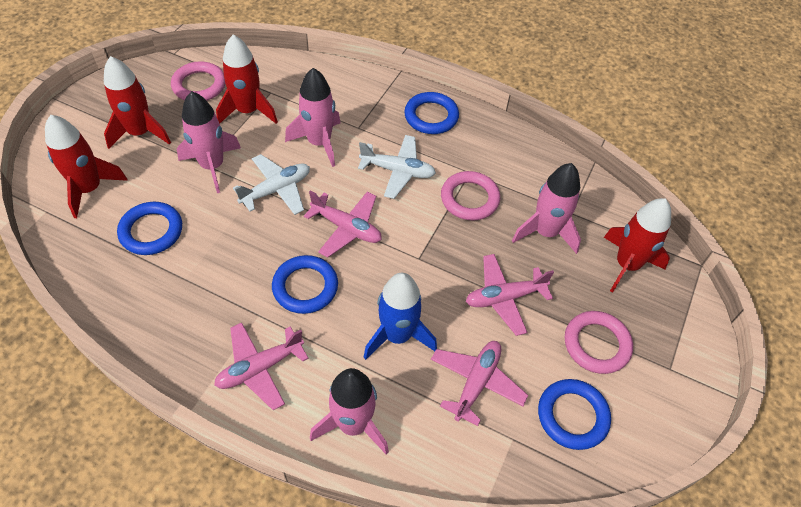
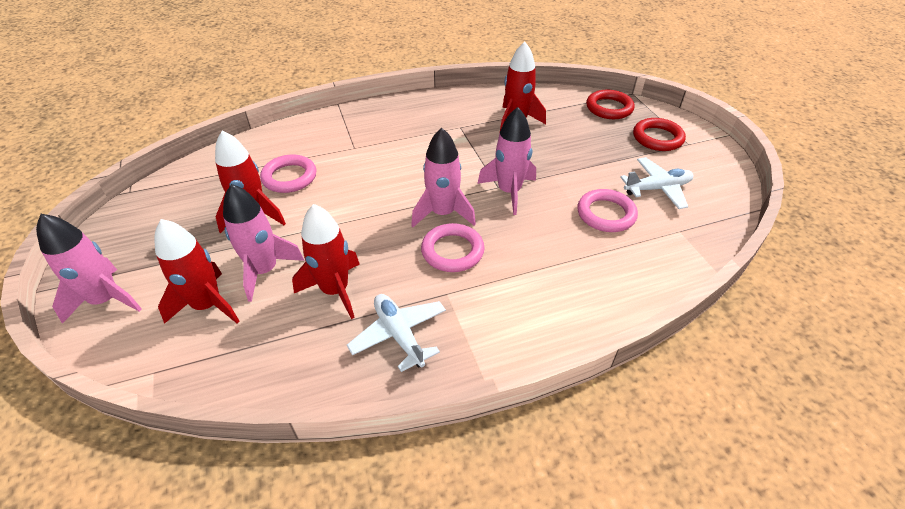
blue ring: [117,202,182,255] [272,255,338,314] [404,92,459,134] [538,379,611,450] = 4 -> none = 0
blue rocket: [364,273,437,360] = 1 -> none = 0
pink plane: [214,322,309,410] [304,190,382,258] [431,341,529,426] [466,254,554,336] = 4 -> none = 0
red ring: none = 0 -> [586,90,634,119] [633,118,686,151] = 2

